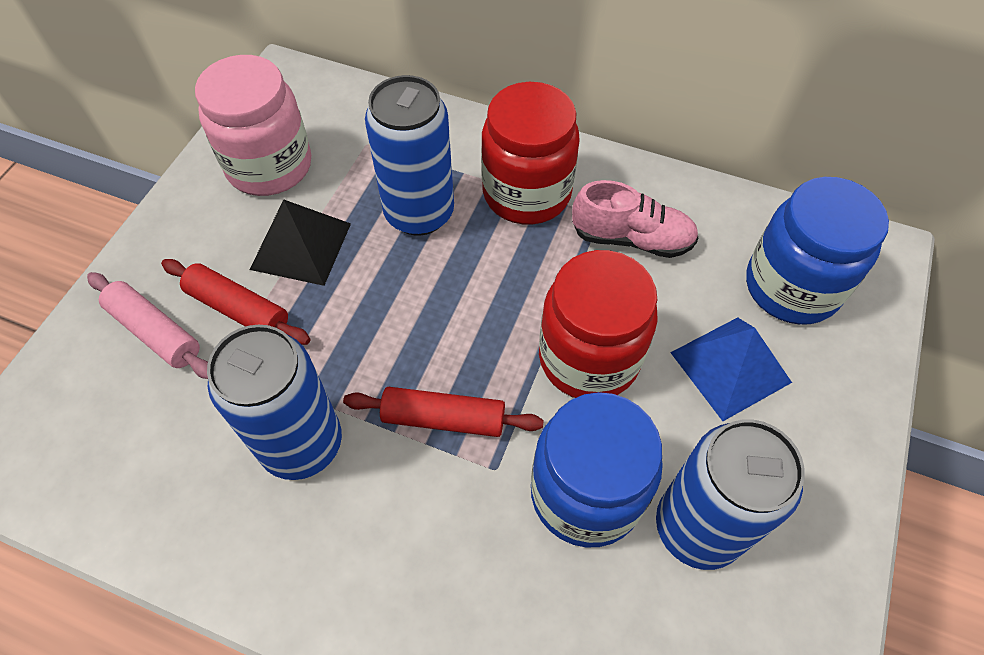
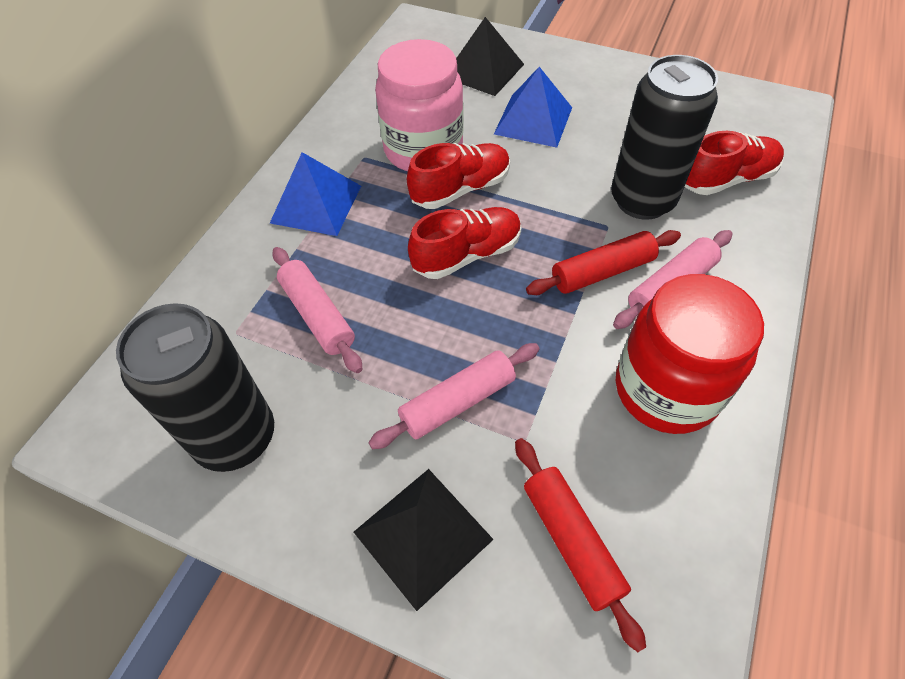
black can: none = 0 -> [116,303,274,472] [611,55,718,220] = 2
black pyramid: [250,200,351,286] = 1 -> [354,469,494,611] [456,17,524,96] = 2
blue can: [207,325,342,480] [365,75,454,236] [656,419,805,570] = 3 -> none = 0
blue jar: [531,392,663,547] [746,177,889,325] = 2 -> none = 0
blue pyramid: [670,317,792,421] = 1 -> [270,152,361,236] [494,67,572,148] = 2
pink rolling pin: [87,272,208,379] = 1 -> [272,247,362,373] [368,343,540,449] [613,230,732,329] = 3
pink shoe: [572,180,698,258] = 1 -> none = 0
red jar: [481,82,580,224] [539,250,658,398] = 2 -> [616,274,764,434] = 1
red shoe: none = 0 -> [407,143,510,209] [408,207,522,279] [685,131,784,195] = 3

